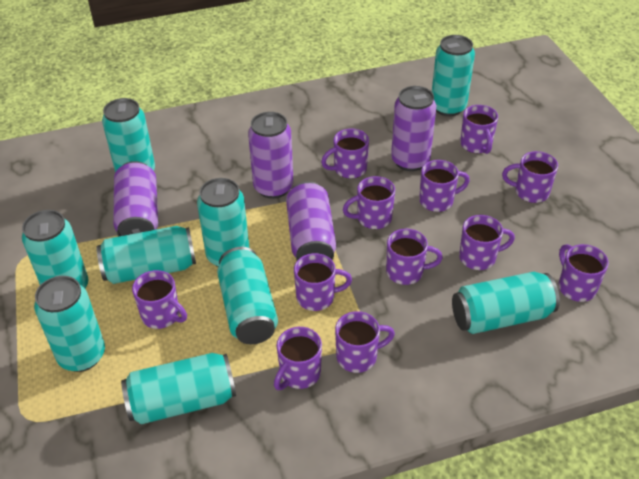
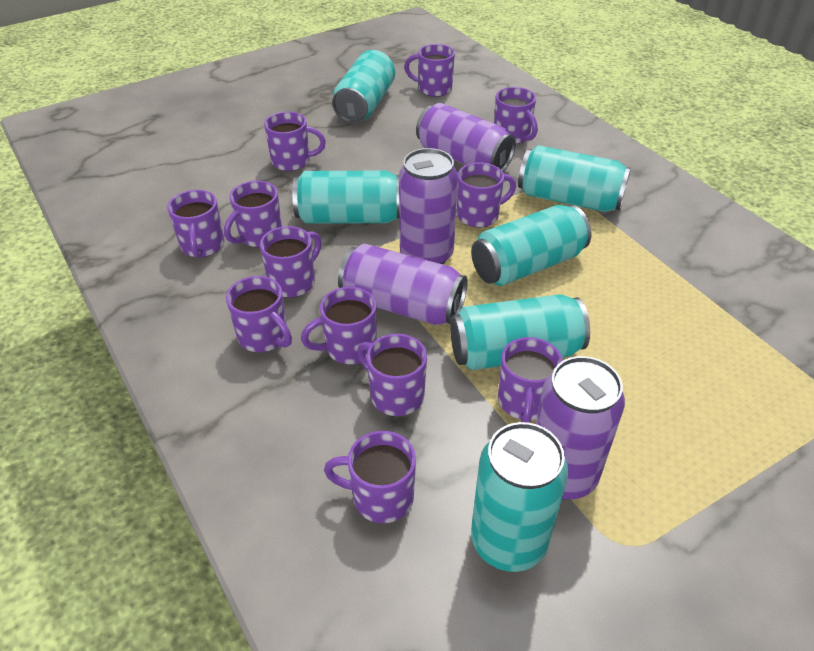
turquoise can: [22,210,88,288] [34,276,105,372] [96,226,196,284] [102,98,155,172] [121,353,236,424] [197,178,249,267] [217,247,278,344] [432,35,475,116] [452,272,560,334] = 9 -> [292,171,399,224] [332,50,395,123] [450,294,590,370] [471,205,592,286] [471,422,568,572] [518,145,631,212] = 6

